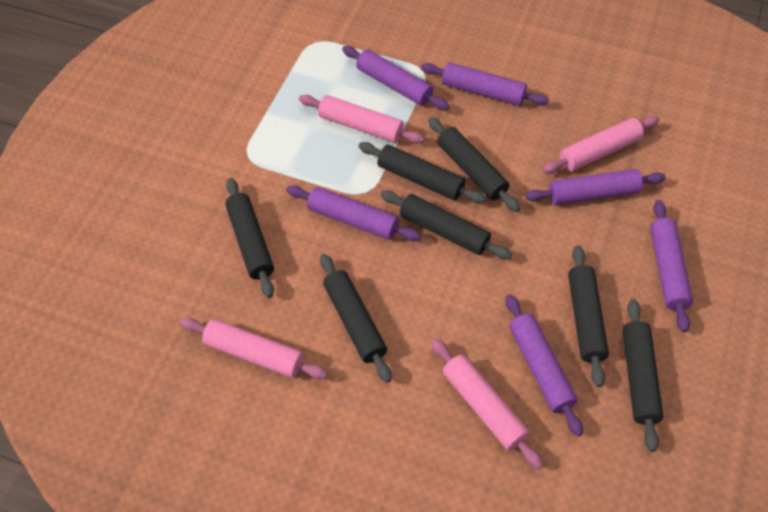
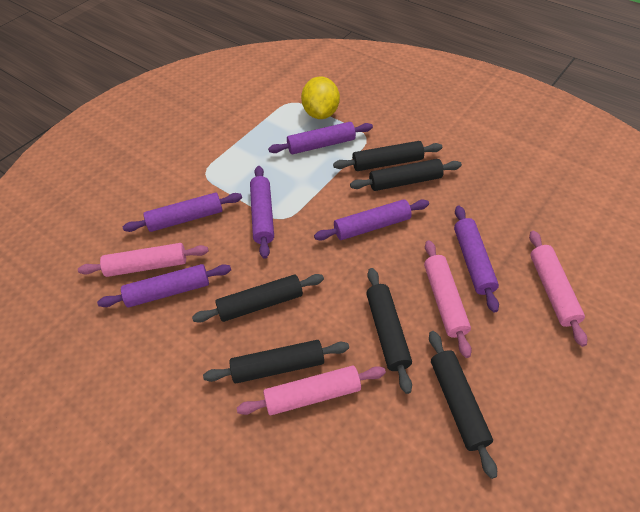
black rolling pin: [225,178,274,298] [320,254,392,383] [359,142,486,204] [381,190,512,260] [428,117,520,212] [568,246,609,387] [623,299,664,452] = 7 -> [192,274,324,323] [203,340,349,383] [333,141,442,171] [350,159,462,191] [366,268,412,394] [429,331,497,479] = 6
yellow lemon: none = 0 -> [301,76,340,119] = 1

